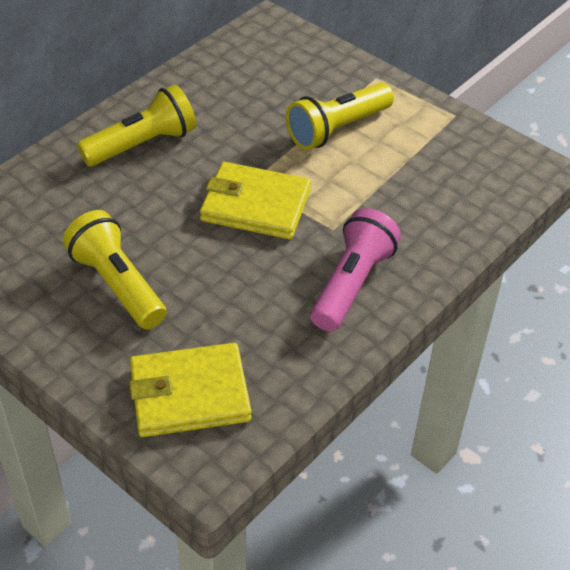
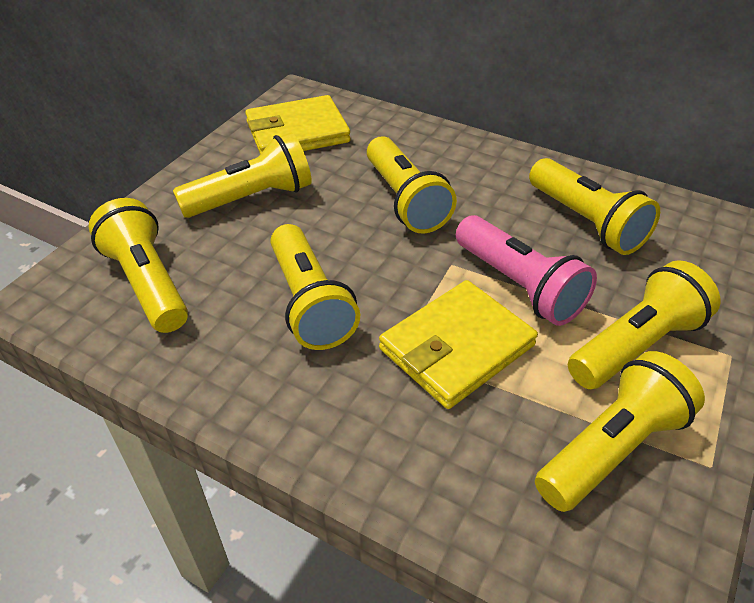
yellow flashlight: [63,210,166,329] [77,85,196,167] [286,83,394,150] = 3 -> [89,198,188,333] [173,132,312,218] [271,224,360,350] [367,136,457,233] [529,158,660,255] [535,351,705,512] [568,260,720,389] = 7

